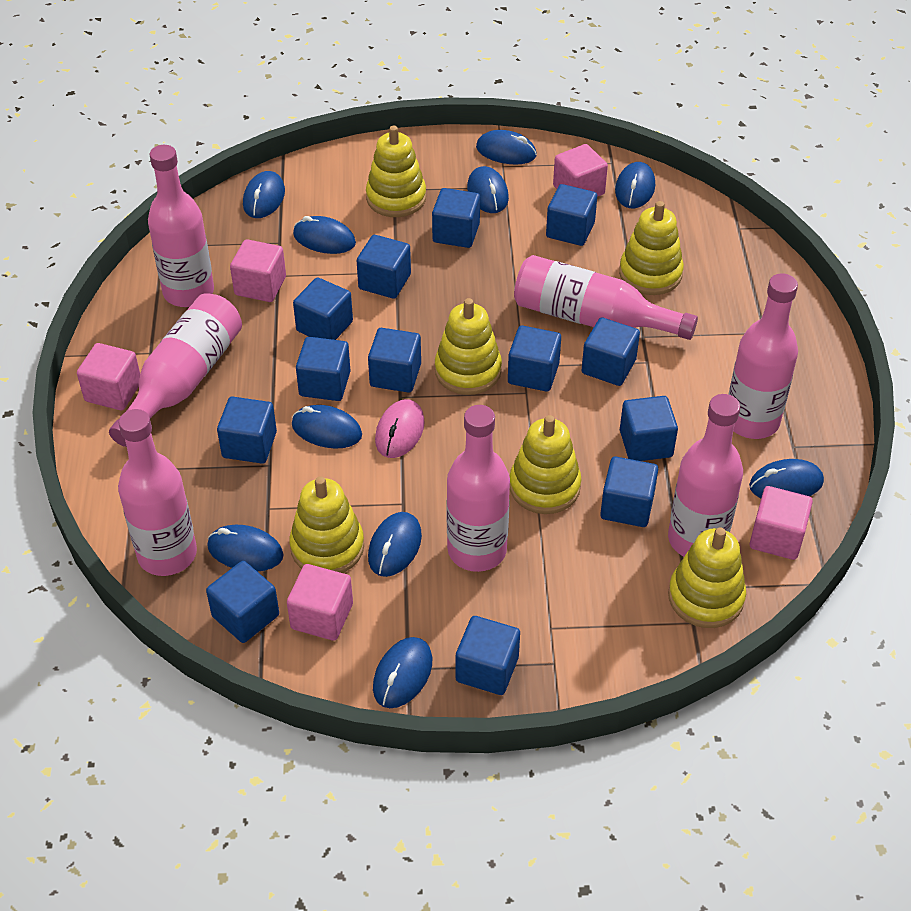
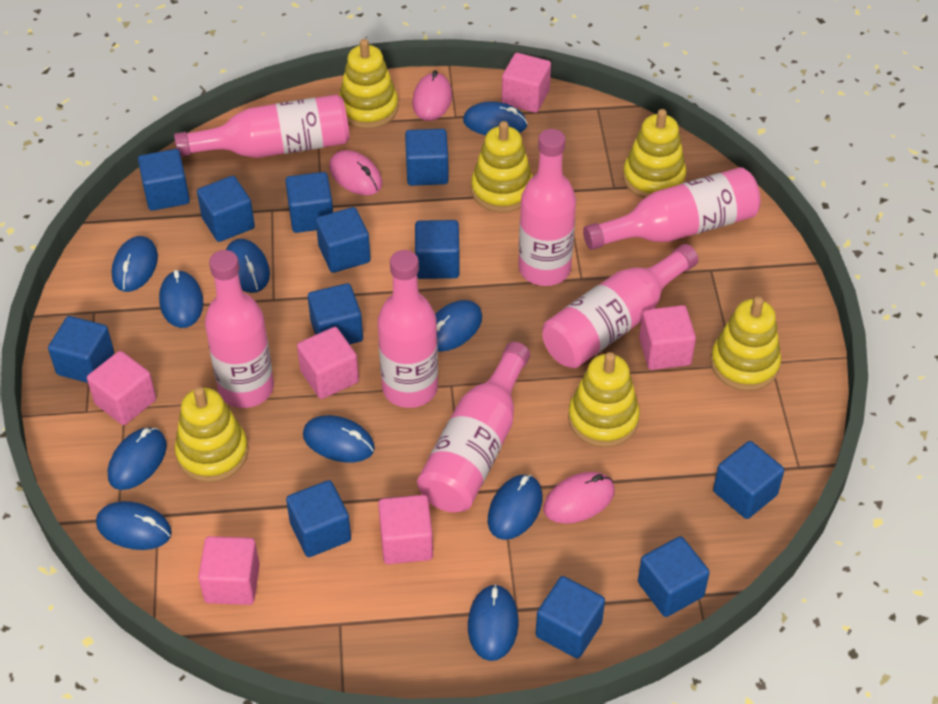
blue cube: [206,561,279,643] [217,397,277,464] [293,277,353,340] [296,337,350,401] [357,235,411,299] [368,328,421,393] [432,188,480,248] [456,616,520,695] [508,325,561,392] [546,184,597,246] [581,317,640,386] [600,456,658,527] [620,396,678,461] = 13 -> [48,316,114,383] [138,149,190,211] [197,176,255,242] [285,172,333,233] [286,480,351,557] [308,283,363,344] [316,207,371,273] [405,129,449,186] [415,220,460,279] [536,576,605,658] [638,536,710,617] [713,441,784,519] = 12
pink cube: [77,343,140,410] [230,239,286,302] [287,564,353,641] [553,144,608,197] [749,486,813,560] = 5 -> [87,351,156,425] [198,536,260,605] [297,327,359,399] [378,495,433,564] [502,53,551,113] [639,305,696,370] = 6
pink mouse: [375,399,425,458] = 1 -> [329,150,382,195] [412,70,452,121] [543,472,615,524] = 3

